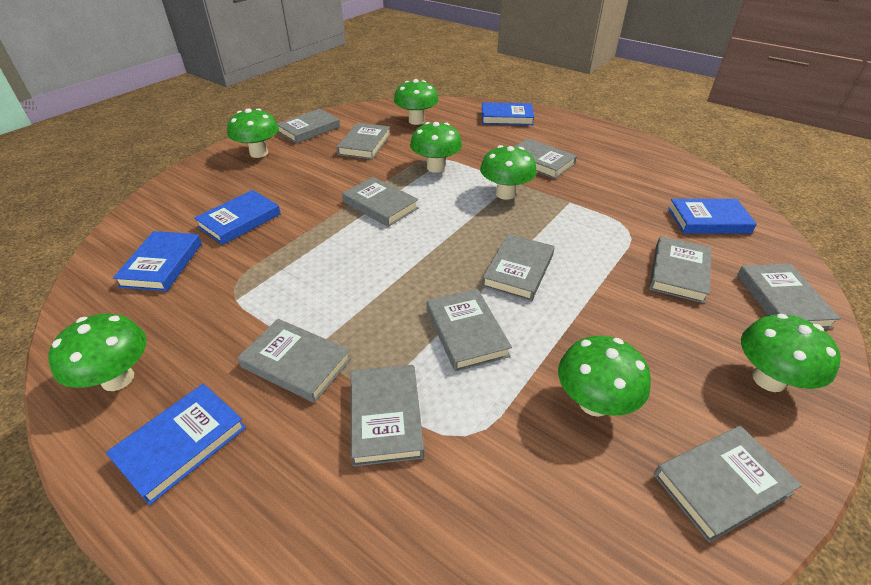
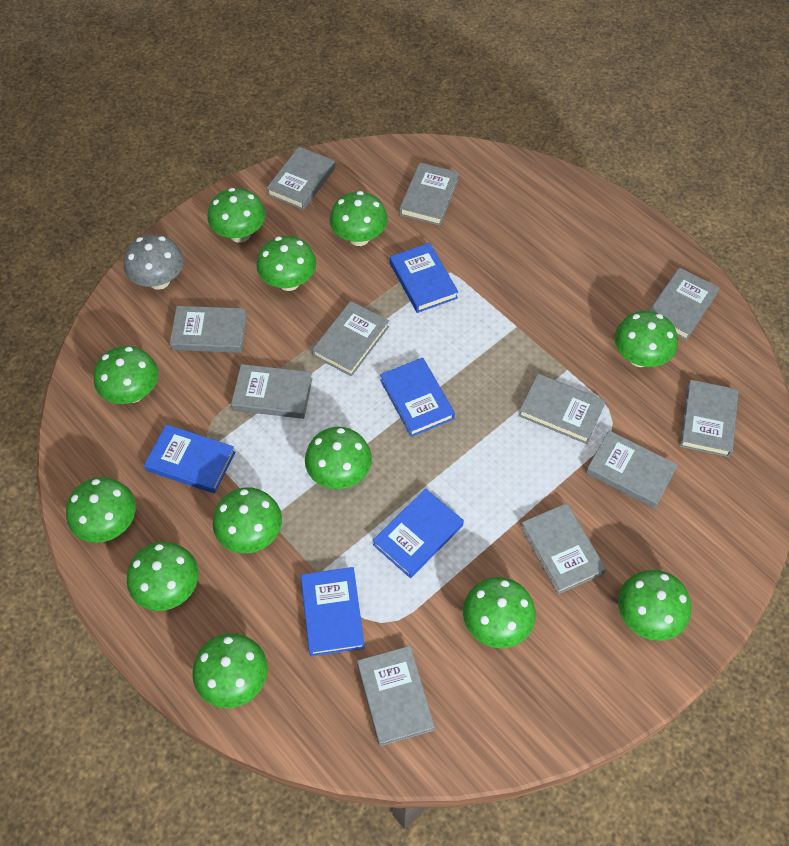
green mushroom: [48,313,147,391] [227,108,279,158] [394,79,439,125] [410,122,462,173] [480,145,537,200] [558,336,651,417] [741,314,841,392] = 7 -> [66,477,136,543] [94,346,158,404] [127,542,199,611] [192,633,268,708] [208,188,266,243] [213,487,282,553] [256,236,316,291] [305,427,372,489] [329,191,388,246] [463,577,536,648] [614,311,678,367] [618,570,691,641] = 12
grey mushroom: none = 0 -> [123,234,184,290] = 1

